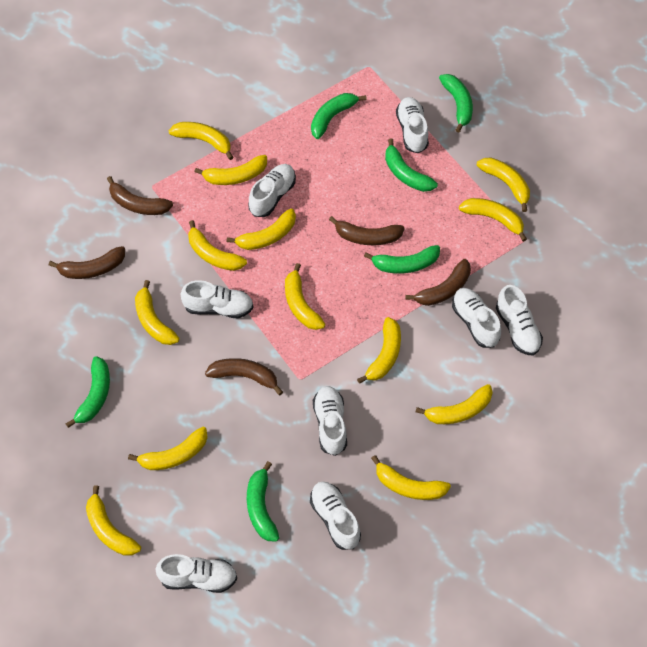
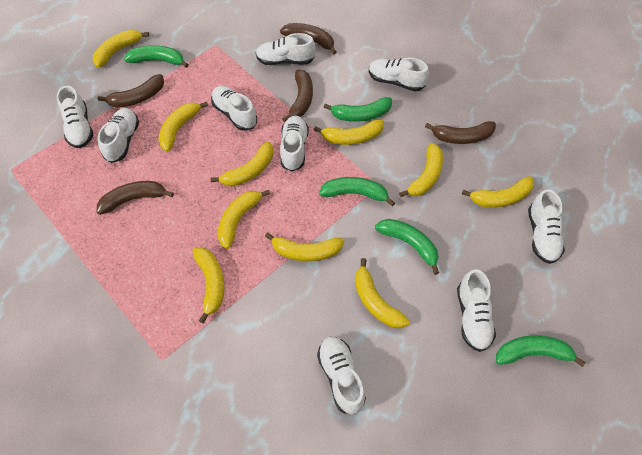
green banana: [66,356,110,428] [247,461,280,541] [311,93,367,139] [364,245,440,274] [385,138,438,192] [439,74,473,133] = 6 -> [124,46,188,68] [319,177,395,206] [324,97,392,122] [375,219,439,275] [496,335,586,367] = 5
white shoe: [155,554,237,593] [180,280,254,318] [248,164,296,217] [310,481,361,550] [313,386,347,456] [396,97,429,153] [452,288,501,348] [496,285,543,355] = 8 -> [57,86,94,148] [98,108,139,163] [211,86,257,131] [256,33,316,65] [280,116,309,171] [317,336,366,415] [369,58,429,92] [457,269,496,352] [528,189,565,264] = 9
yellow banana: [86,485,141,556] [128,427,208,470] [135,280,180,345] [169,122,233,160] [188,220,247,271] [194,155,267,185] [227,209,296,250] [285,263,325,330] [357,317,401,384] [371,455,451,500] [416,384,493,424] [459,198,527,242] [477,157,530,212] = 13 -> [93,30,149,68] [158,101,208,152] [192,247,224,323] [211,142,273,186] [217,190,270,249] [265,232,344,261] [314,120,384,145] [355,258,410,328] [399,143,443,197] [462,176,534,207] = 10

